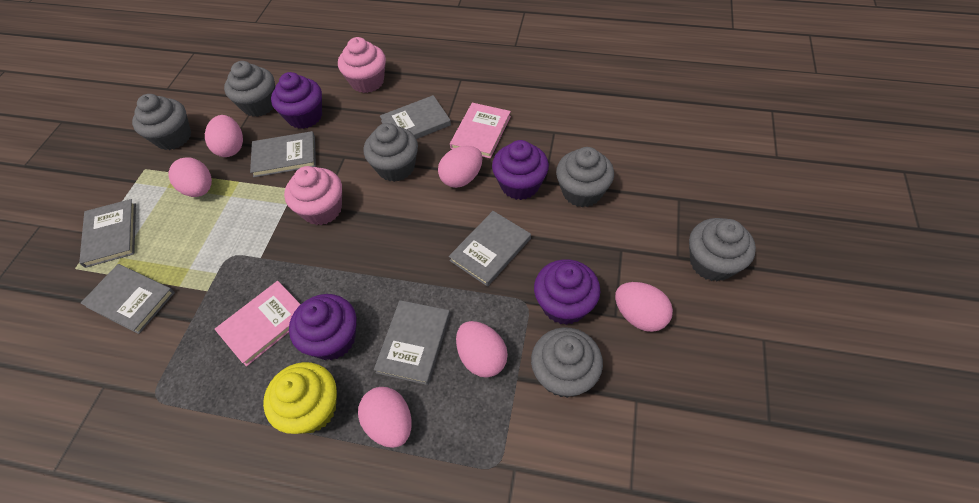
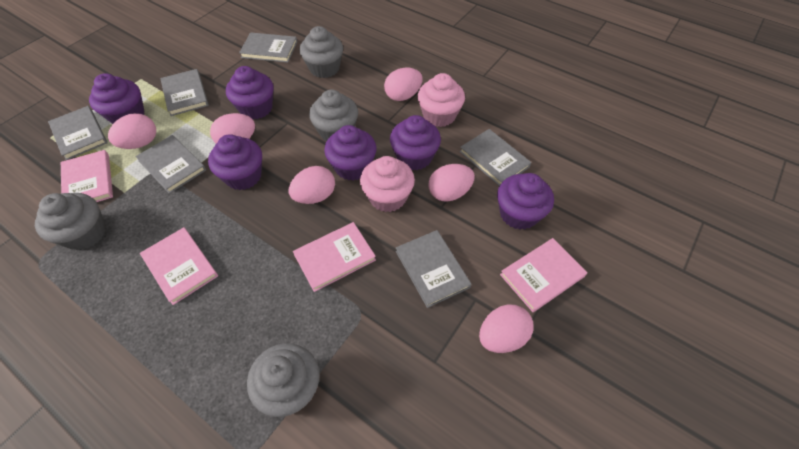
grey cupcake: [132,94,191,150] [224,61,275,117] [364,123,418,182] [531,327,603,398] [556,147,614,207] [689,218,756,282] = 6 -> [35,193,106,250] [247,343,319,417] [300,26,343,78] [309,90,358,141] = 4
pink book: [215,281,301,367] [450,103,511,158] = 2 -> [61,150,113,202] [140,227,218,305] [293,222,376,292] [500,238,587,312] = 4
purple cupcake: [271,72,322,129] [289,294,357,360] [492,140,549,200] [534,259,600,325] = 4 -> [89,73,145,124] [208,134,262,190] [226,66,273,119] [324,125,376,180] [390,115,441,170] [497,173,554,230] = 6
yellow cupcake: [263,362,337,434] = 1 -> none = 0

